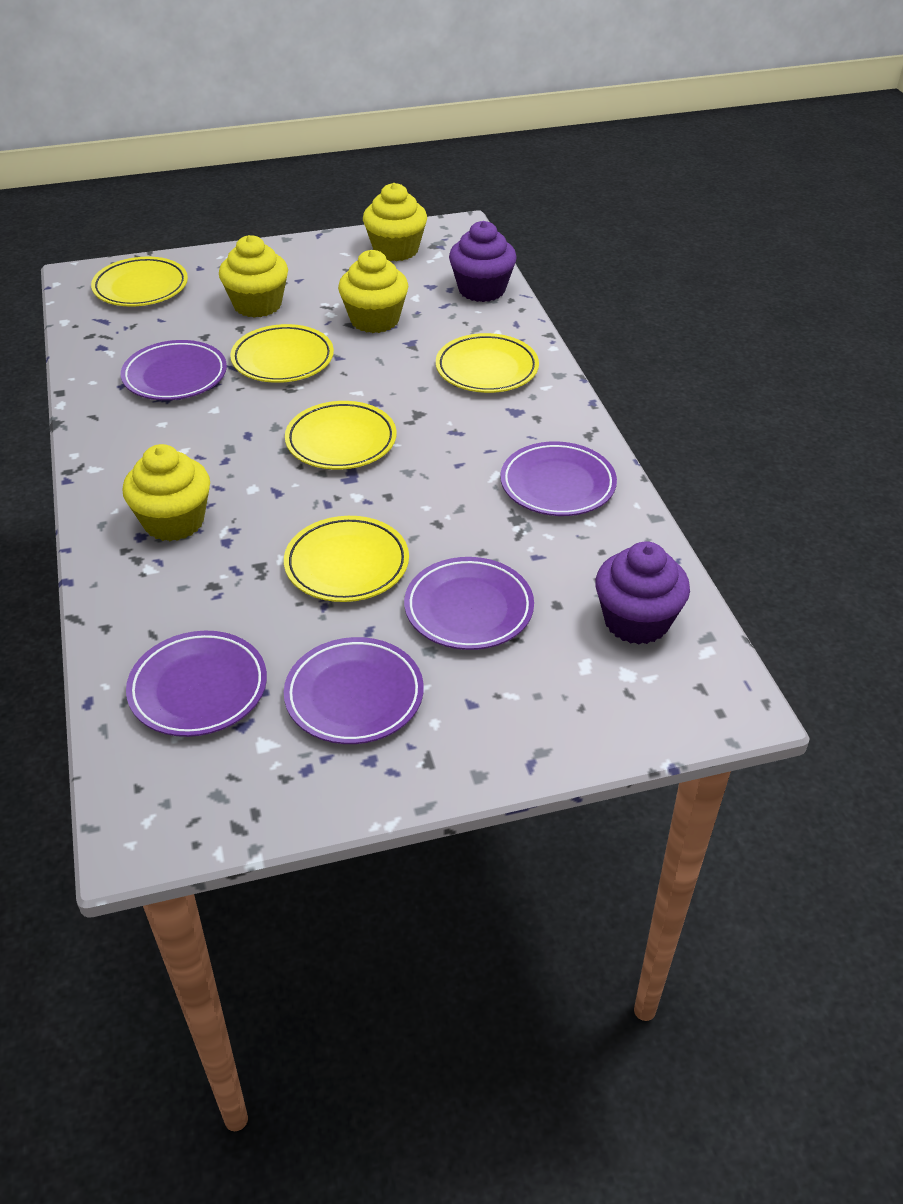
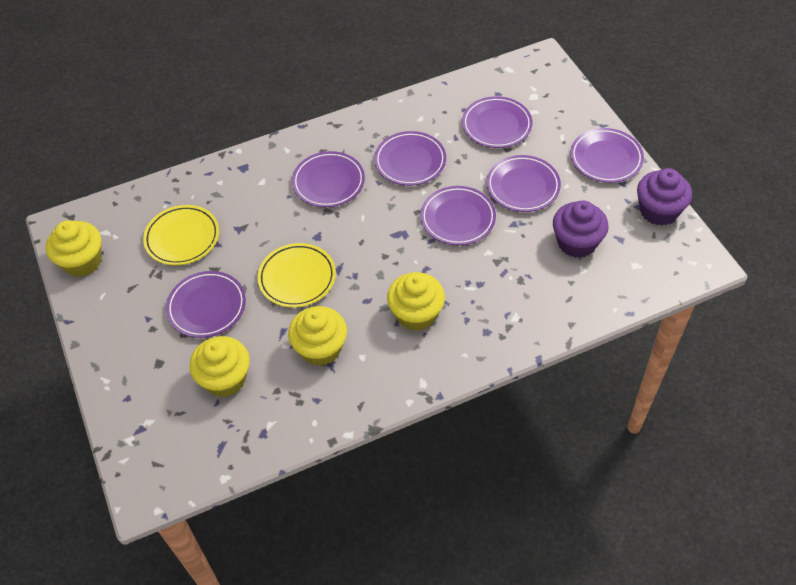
purple plate: [121,340,227,400] [126,631,267,737] [284,637,424,744] [404,557,534,650] [500,441,617,516] = 5 -> [166,271,246,338] [292,151,365,207] [374,131,446,186] [420,186,496,245] [462,96,532,148] [487,155,561,212] [570,128,644,183] = 7
yellow plate: [91,257,188,307] [230,324,334,383] [284,516,409,602] [285,401,397,470] [436,333,539,393] = 5 -> [143,205,219,265] [257,243,336,308] = 2

